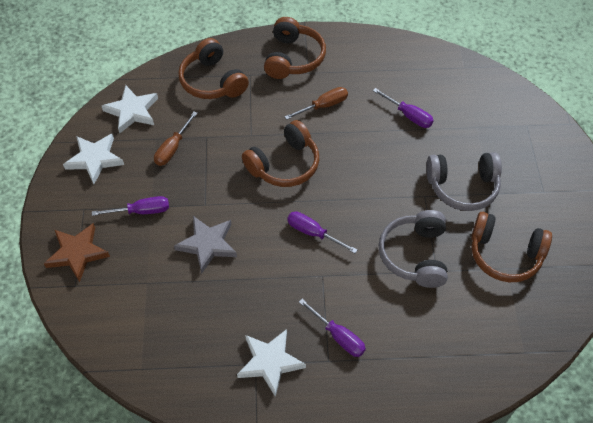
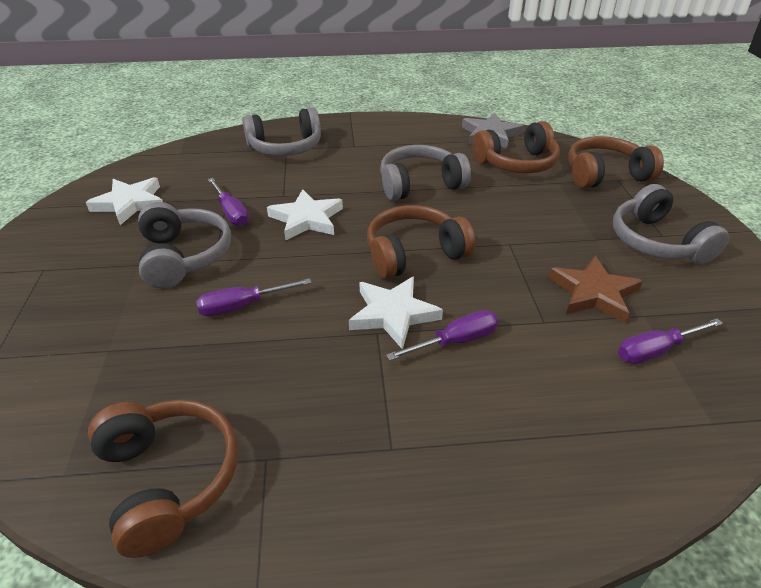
brown screwdriver: [154,111,198,166] [284,87,348,120] = 2 -> none = 0
grey headphones: [379,210,448,288] [426,152,502,211] = 2 -> [138,202,231,289] [243,108,321,156] [380,145,471,201] [613,184,729,264] = 4

